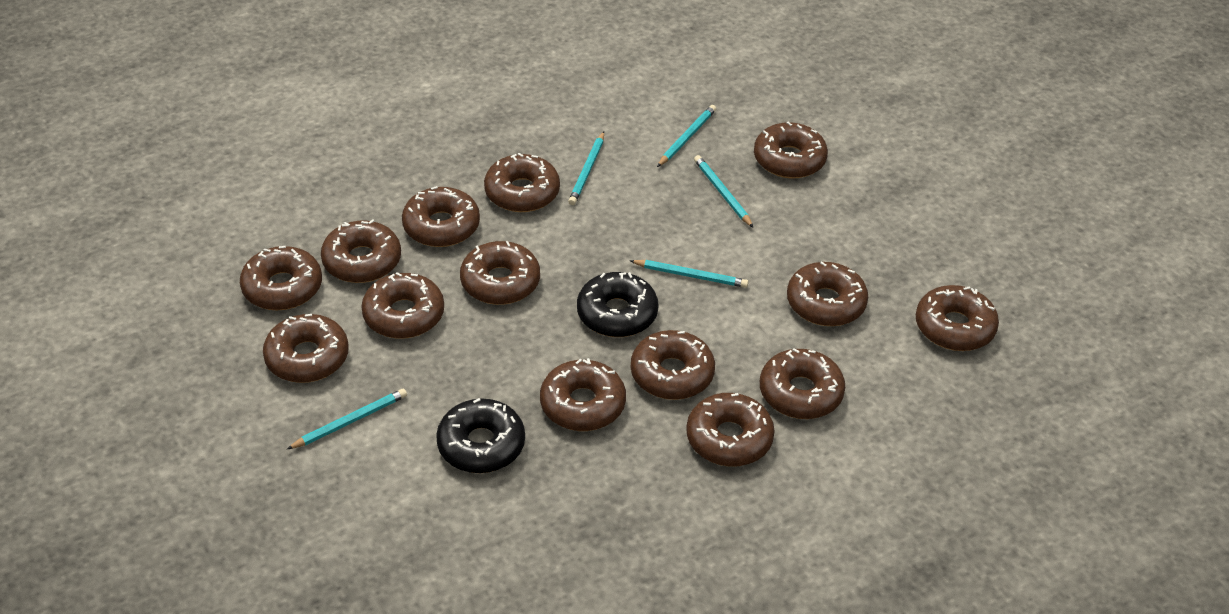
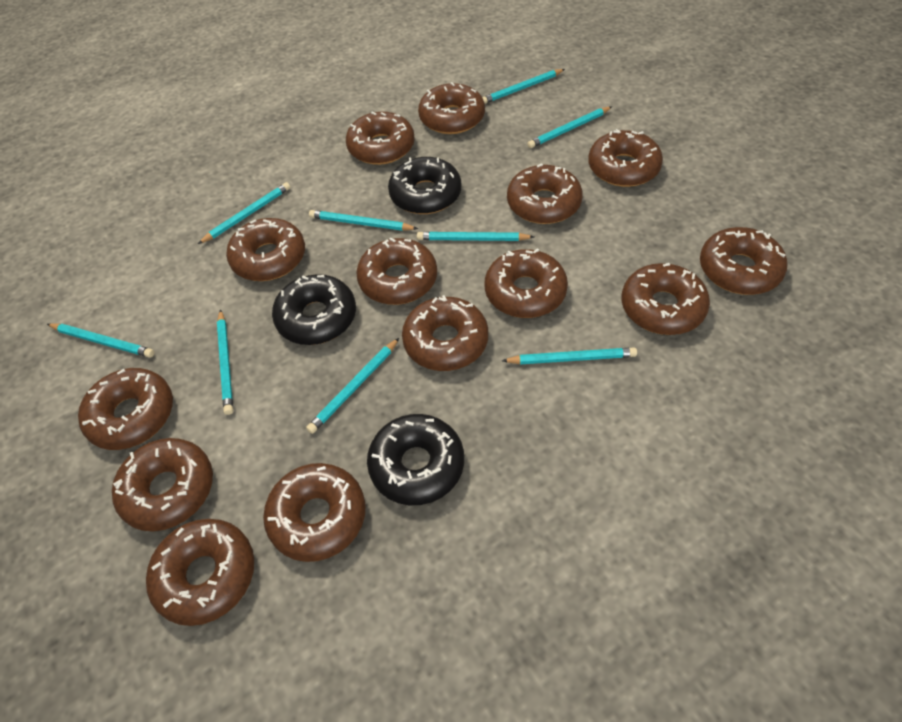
black donut: [436,398,525,473] [577,272,659,337] = 2 -> [272,274,356,345] [367,414,464,505] [388,157,461,214] = 3
turquoise pencil: [287,389,407,449] [568,132,604,205] [630,260,748,288] [657,105,716,167] [694,155,753,227] = 5 -> [47,323,154,358] [198,182,290,244] [217,309,233,415] [306,338,399,434] [309,210,418,231] [417,232,534,241] [482,69,565,104] [502,347,637,365] [527,106,612,148] = 9

